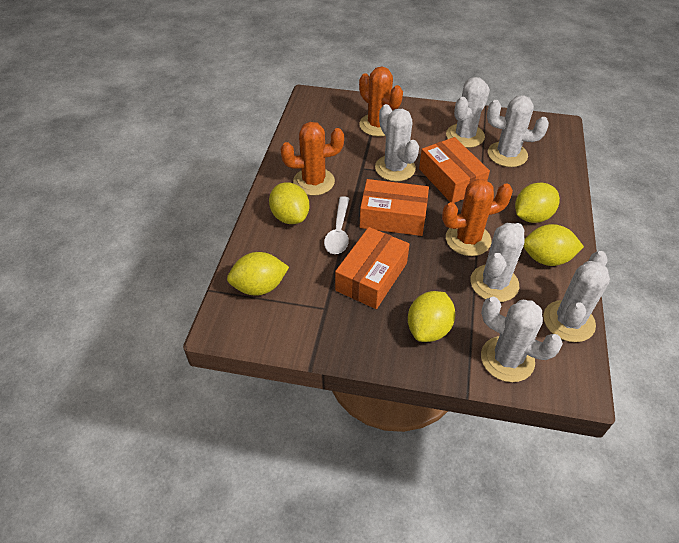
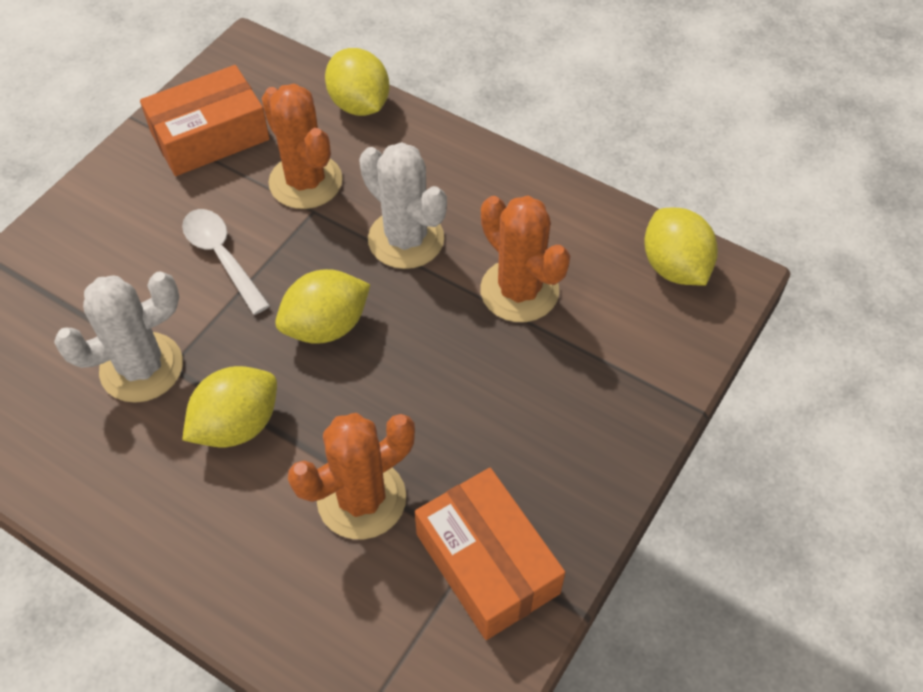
orange box: [335,227,410,309] [360,179,429,236] [419,137,490,203] = 3 -> [140,65,270,176] [415,468,565,640] = 2
white cactus: [375,104,419,181] [446,77,490,148] [470,223,525,302] [481,297,563,382] [487,95,549,167] [543,251,610,342] = 6 -> [54,271,183,403] [359,142,447,269] = 2
yellow lemon: [227,252,289,295] [269,182,309,224] [408,291,455,342] [515,183,560,223] [523,224,584,266] = 5 -> [182,366,277,447] [275,269,371,344] [325,48,389,116] [644,208,718,285] = 4

